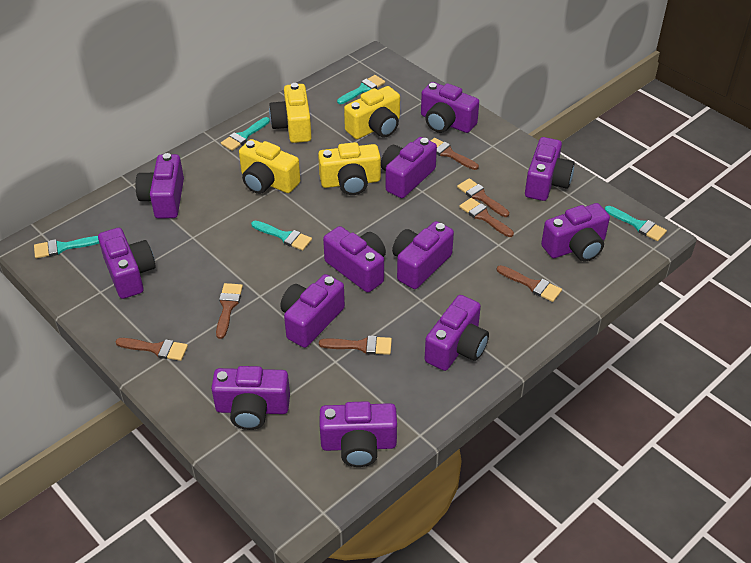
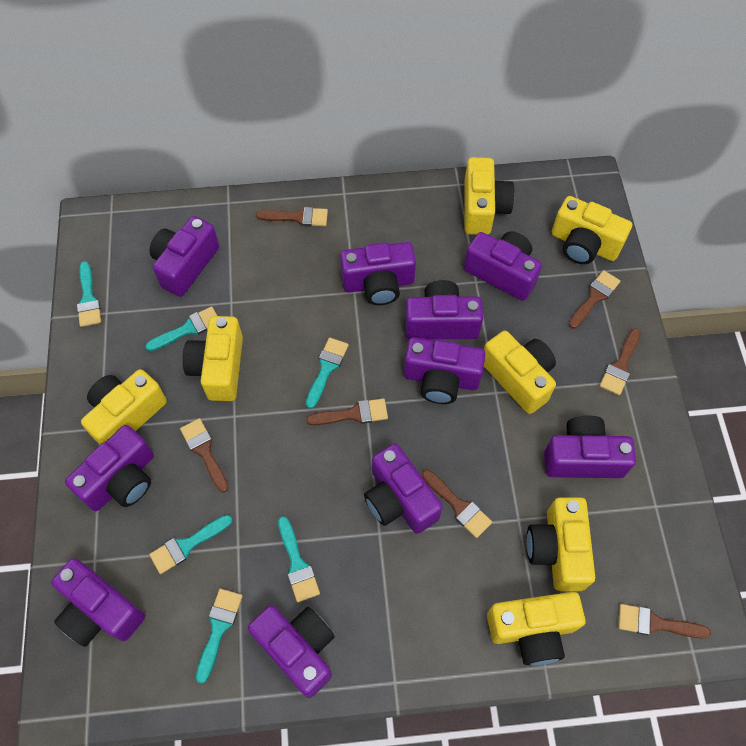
purple camera: [98,228,155,299] [136,153,184,218] [211,366,290,430] [280,274,345,348] [320,401,397,467] [323,226,386,292] [381,137,437,198] [392,221,454,289] [421,82,479,133] [425,295,489,371] [525,137,575,201] [541,203,610,261] = 12 -> [51,558,145,647] [65,425,154,511] [150,216,219,297] [248,605,335,698] [340,242,416,305] [364,443,443,534] [404,337,486,404] [405,280,483,340] [464,232,542,301] [544,415,636,478] = 10
turquoise brush: [34,236,99,258] [221,117,270,151] [251,221,312,251] [337,75,385,104] [605,206,667,241] = 5 -> [77,261,101,327] [145,306,217,351] [149,515,232,574] [196,588,243,683] [278,516,320,603] [306,337,349,409] = 6
yellow camera: [239,139,300,194] [269,83,311,143] [318,142,381,195] [344,86,400,139] = 4 -> [81,369,167,445] [183,316,243,401] [464,157,515,235] [484,331,556,414] [487,592,585,665] [527,497,595,591] [552,196,632,264] = 7

